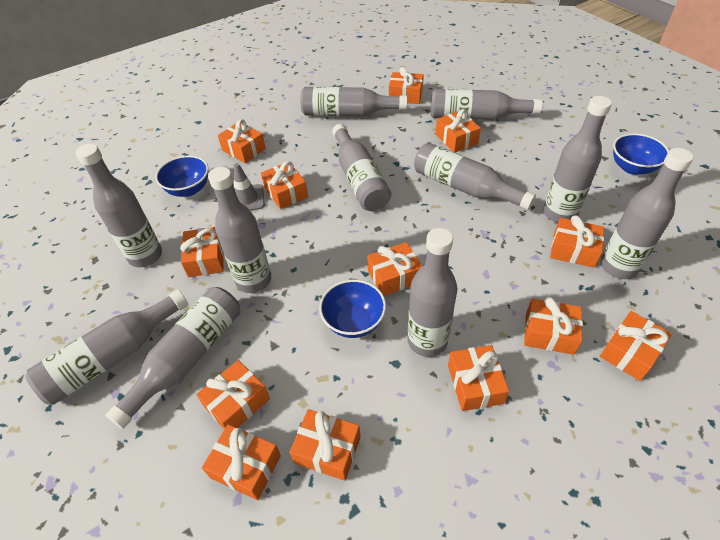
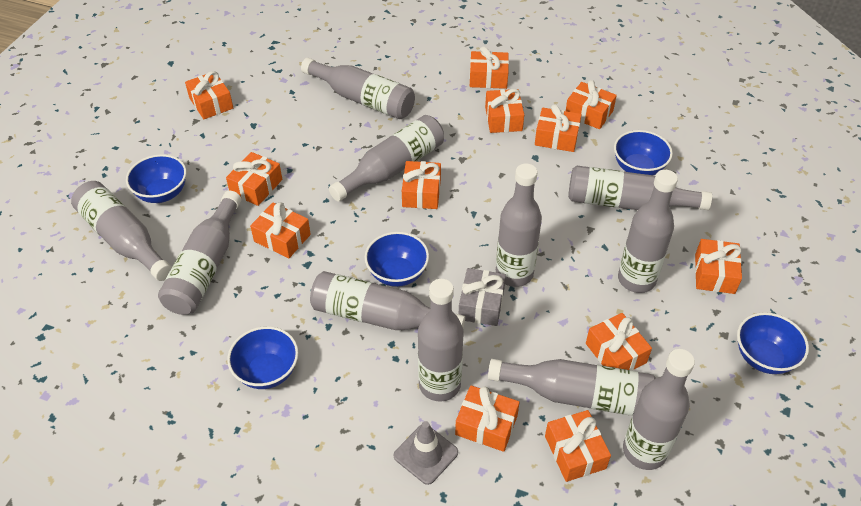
blue bowl: [155,156,209,197] [319,280,386,338] [613,133,669,175] = 3 -> [126,154,187,203] [227,326,298,389] [365,232,429,287] [614,130,673,175] [737,312,809,374] = 5
grey gift: none = 0 -> [459,268,506,326] = 1
orange gift: [180,227,224,277] [196,360,270,429] [202,424,281,500] [218,119,266,163] [261,161,308,209] [289,409,361,481] [367,242,422,296] [389,67,424,104] [436,109,481,152] [448,345,509,411] [524,297,583,355] [550,215,604,268] [600,311,672,381] = 13 -> [185,71,233,119] [226,152,282,206] [250,202,311,258] [402,161,441,209] [455,385,520,452] [470,46,509,89] [485,89,524,133] [535,104,582,152] [545,410,611,482] [566,80,617,129] [586,313,652,371] [695,239,742,294] = 12

